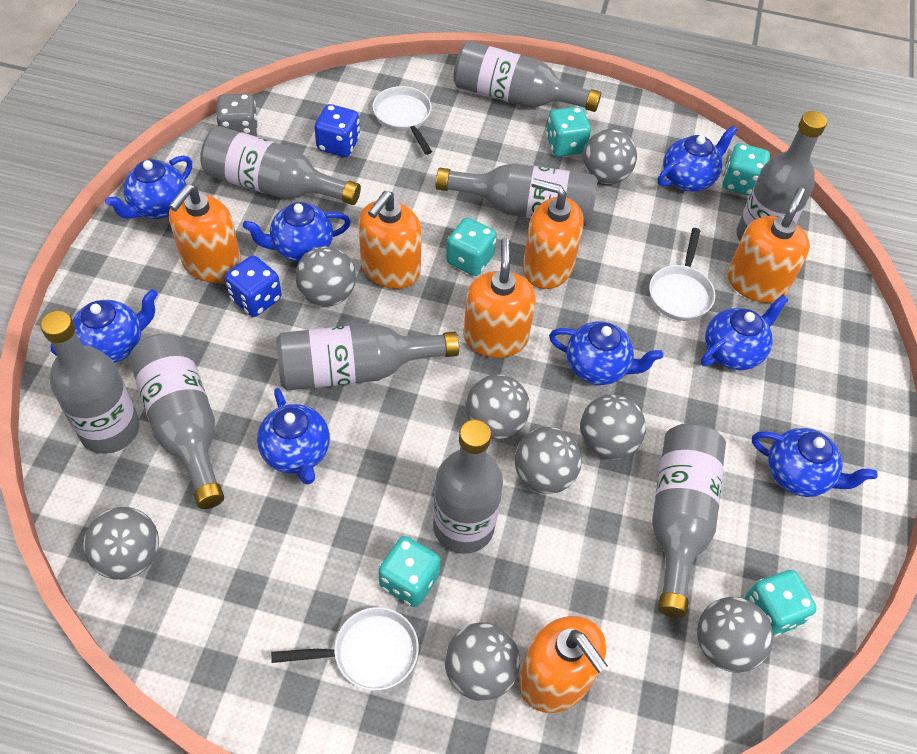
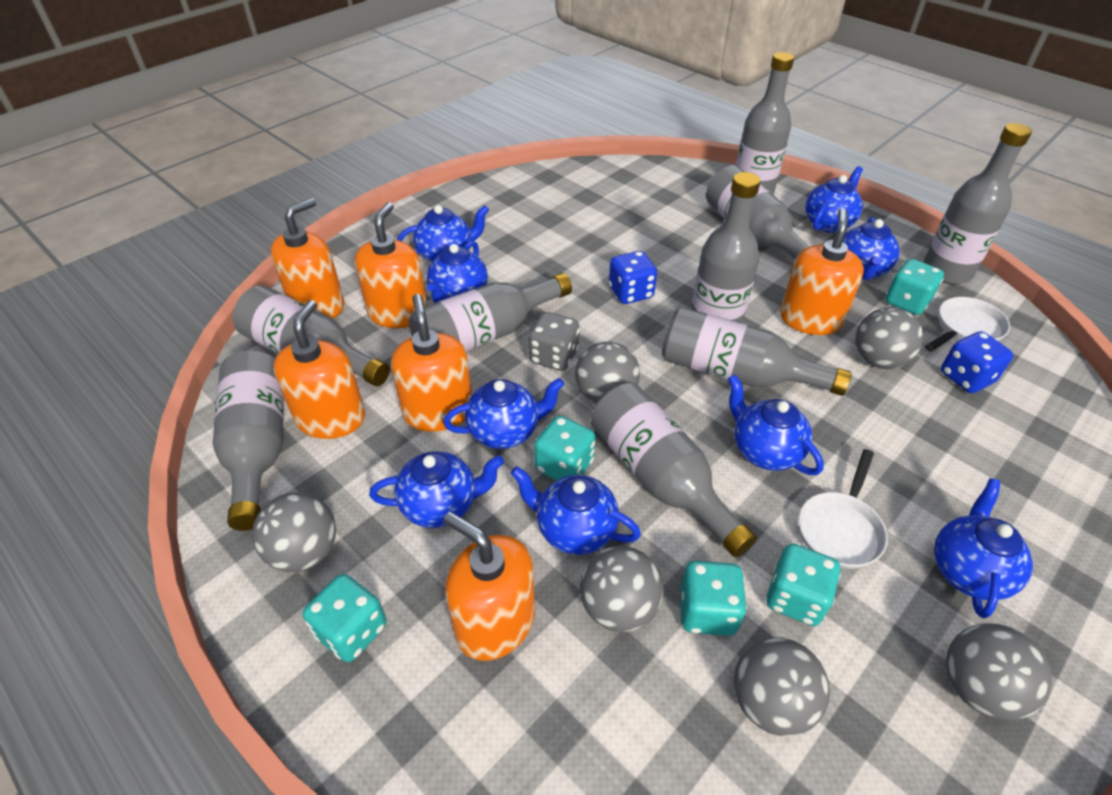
blue teapot: [51,289,158,363] [105,155,192,219] [243,202,351,262] [257,388,330,485] [549,321,663,385] [658,125,738,192] [701,295,789,370] [752,428,878,497] = 8 -> [369,451,504,528] [397,205,489,262] [427,241,488,303] [443,378,564,449] [511,466,641,555] [728,375,824,475] [805,166,863,233] [843,217,900,280] [934,478,1033,618] = 9
grey ball: [83,507,159,580] [295,246,356,306] [445,622,520,701] [465,375,530,439] [515,427,582,494] [580,394,646,460] [582,129,637,184] [697,597,773,673] = 8 -> [252,492,336,572] [575,341,640,404] [580,546,664,632] [734,637,830,736] [855,307,923,369] [945,623,1052,720] = 6
white pan: [271,607,419,691] [373,86,432,155] [649,228,715,321] = 3 -> [799,449,888,569] [924,297,1010,352] = 2

